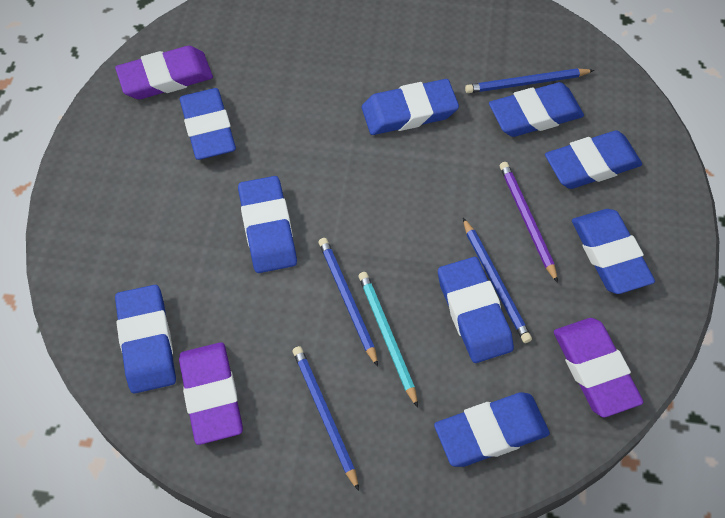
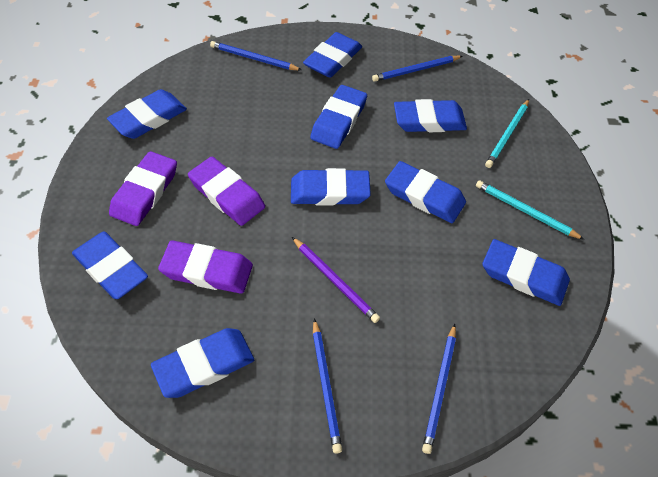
turquoise pencil: [358,272,418,408] = 1 -> [476,180,585,240] [485,99,529,168] = 2

